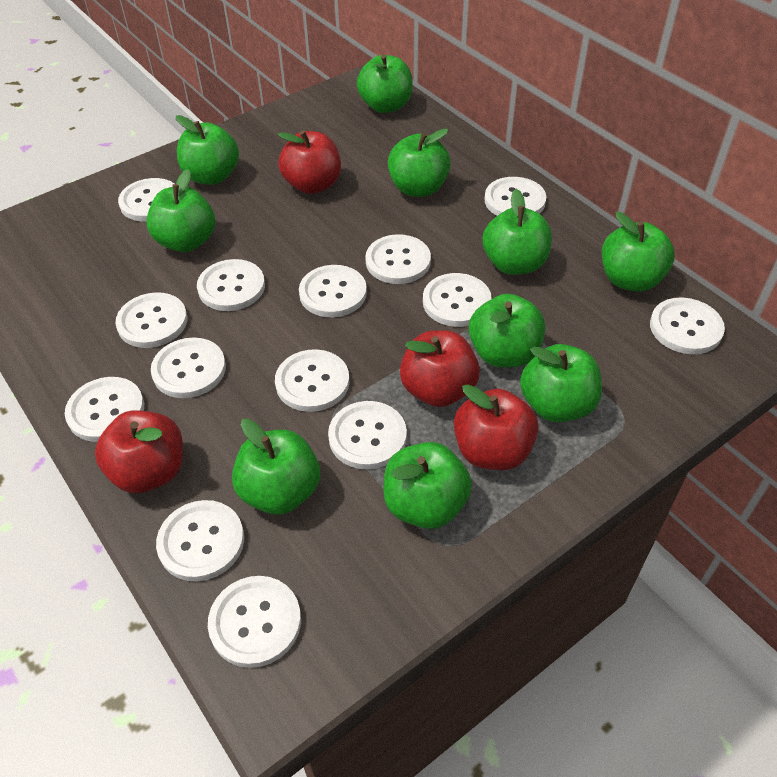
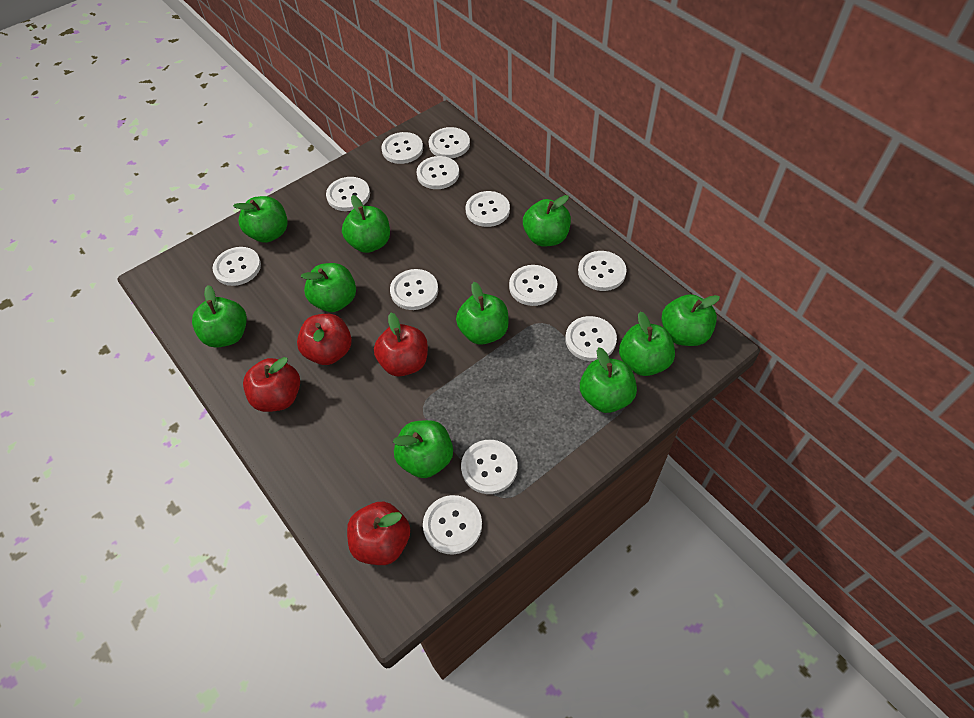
white button: [65,377,144,442] [115,292,187,348] [118,178,174,221] [151,338,226,398] [156,500,244,581] [197,259,265,311] [208,576,301,668] [275,349,350,412] [299,265,367,317] [328,401,407,470] [365,234,431,284] [423,273,492,327] [485,177,546,216] [650,297,725,354] = 14 -> [213,247,261,286] [326,177,370,211] [381,132,423,164] [390,269,438,310] [416,156,459,189] [423,495,482,555] [429,127,470,159] [461,440,517,494] [465,191,510,227] [509,265,557,306] [565,316,617,361] [578,251,627,291] = 12

